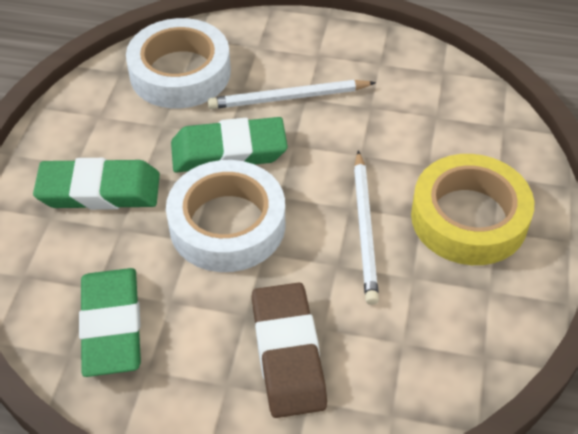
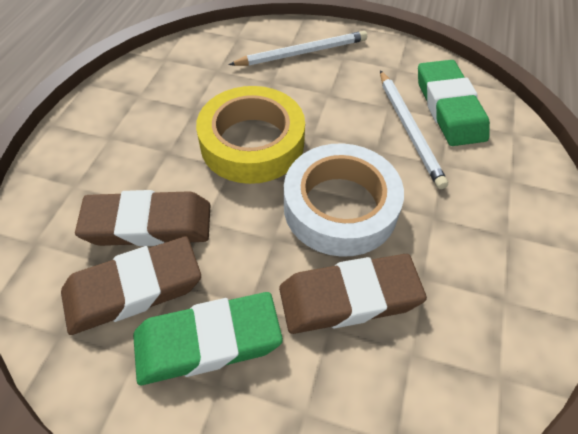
brown eraser: [252,283,327,418] = 1 -> [61,236,201,335] [75,190,210,246] [279,254,427,334] = 3
green eraser: [33,158,160,210] [79,268,141,377] [171,117,288,173] = 3 -> [133,292,283,385] [418,60,490,146] = 2
white tape: [126,18,231,108] [166,160,285,272] = 2 -> [284,143,404,257] = 1

